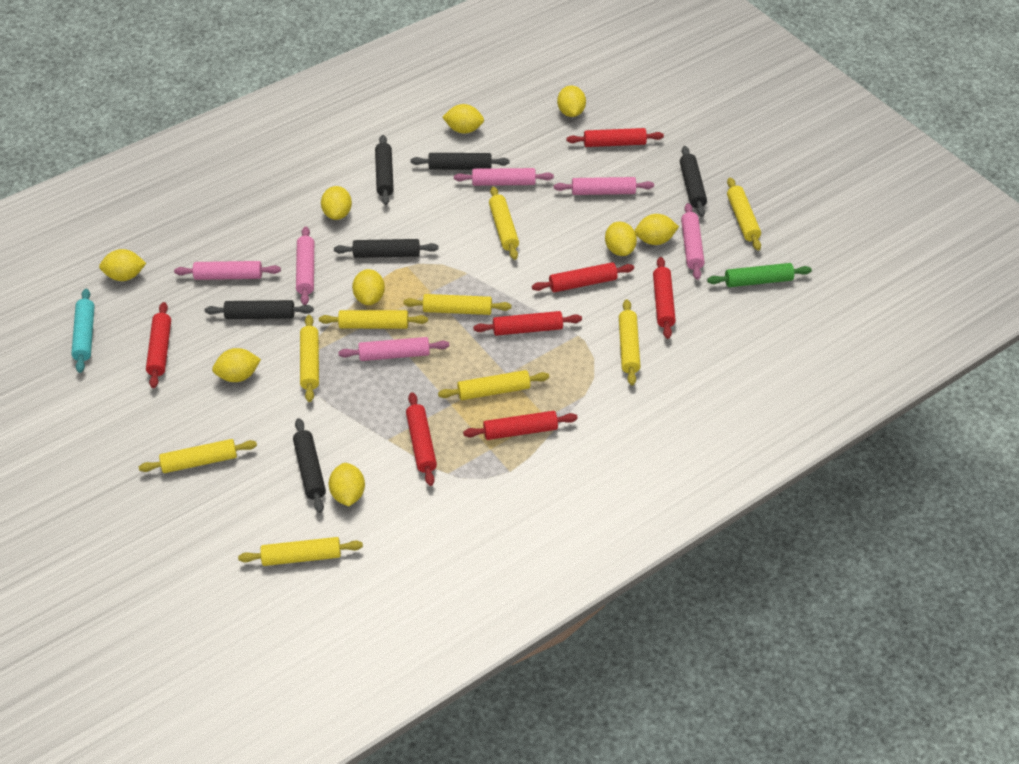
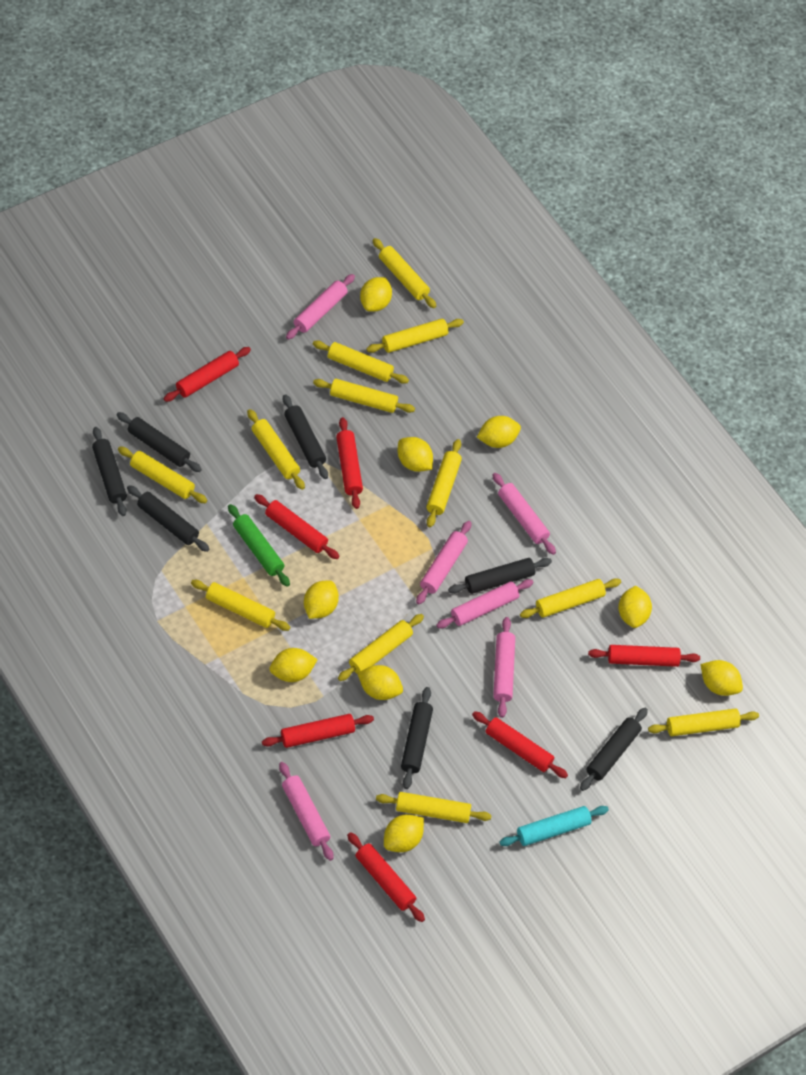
black rolling pin: [205,300,314,319] [293,418,326,513] [334,239,439,258] [375,135,394,205] [411,153,510,170] [680,146,707,217] = 6 -> [92,427,127,516] [117,412,202,472] [127,485,209,552] [283,394,328,479] [401,687,433,789] [448,558,552,594] [580,708,648,791] = 7
yellow rolling pin: [139,439,257,473] [238,537,363,566] [300,315,319,402] [319,310,428,329] [403,294,511,315] [438,370,549,400] [489,186,519,260] [619,299,641,385] [727,178,761,251] = 9 -> [118,447,207,503] [191,580,291,631] [247,409,305,490] [313,340,409,384] [313,379,415,413] [338,614,424,681] [366,319,464,353] [373,238,436,308] [376,792,492,823] [426,439,462,527] [520,578,621,618] [648,708,759,736] = 12

